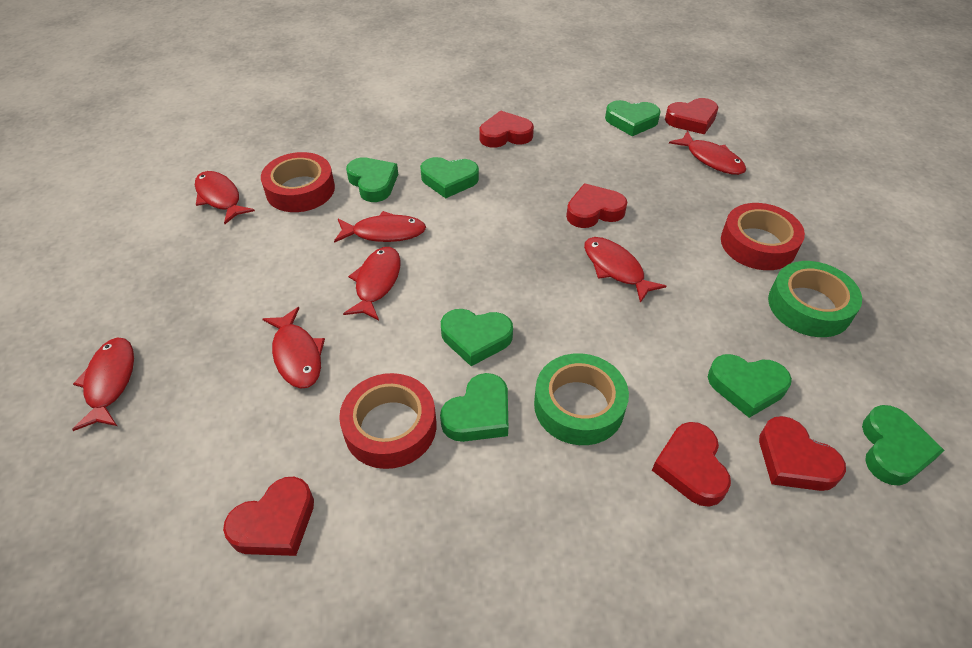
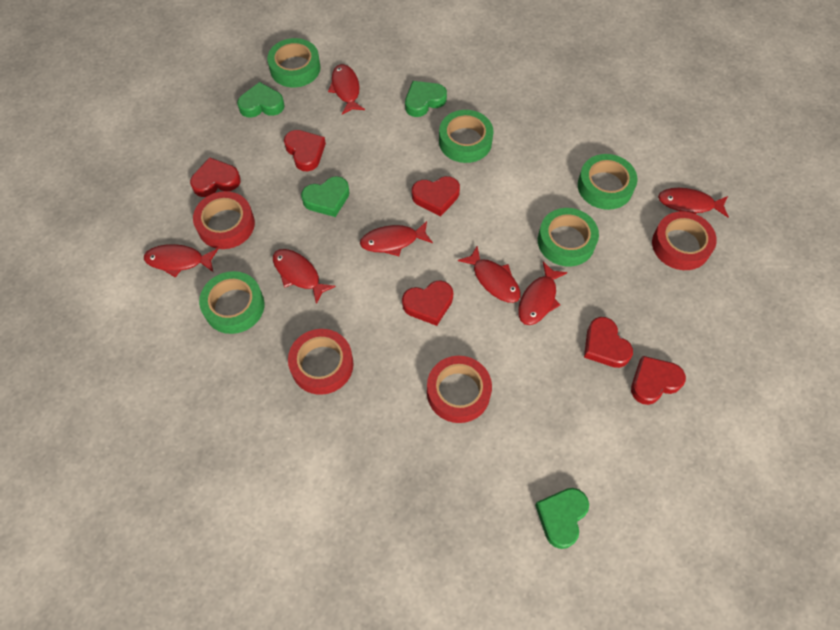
green heart: [346,157,398,202] [420,157,479,198] [440,373,508,442] [441,309,513,366] [605,100,661,136] [708,354,792,418] [862,405,945,485] = 7 -> [237,82,285,118] [301,176,350,217] [405,81,447,117] [535,488,589,549] = 4
green tape: [534,353,629,445] [768,261,862,337] = 2 -> [199,271,265,334] [267,38,321,88] [439,110,493,163] [538,208,599,267] [578,154,637,210] = 5
red tape: [261,152,335,212] [339,373,436,469] [721,203,805,270] = 3 -> [193,191,255,249] [288,329,354,395] [427,356,492,423] [652,211,717,270] = 4

